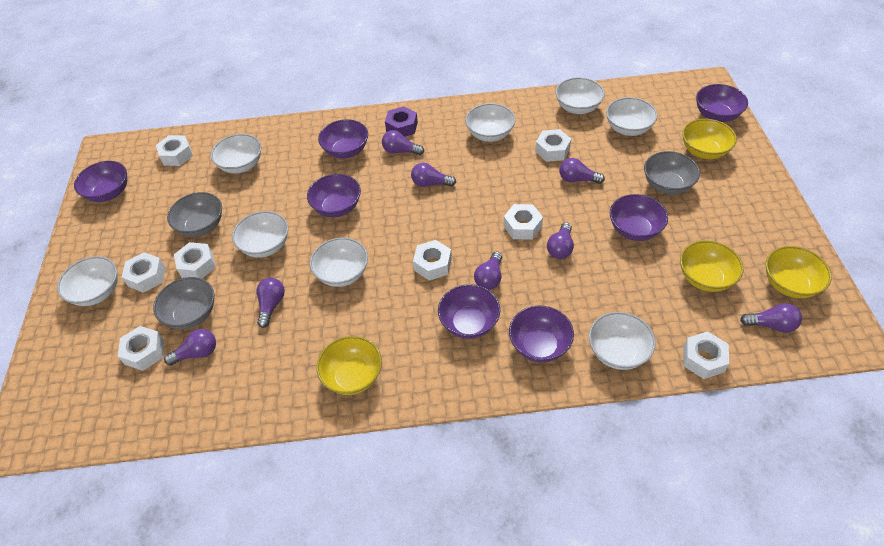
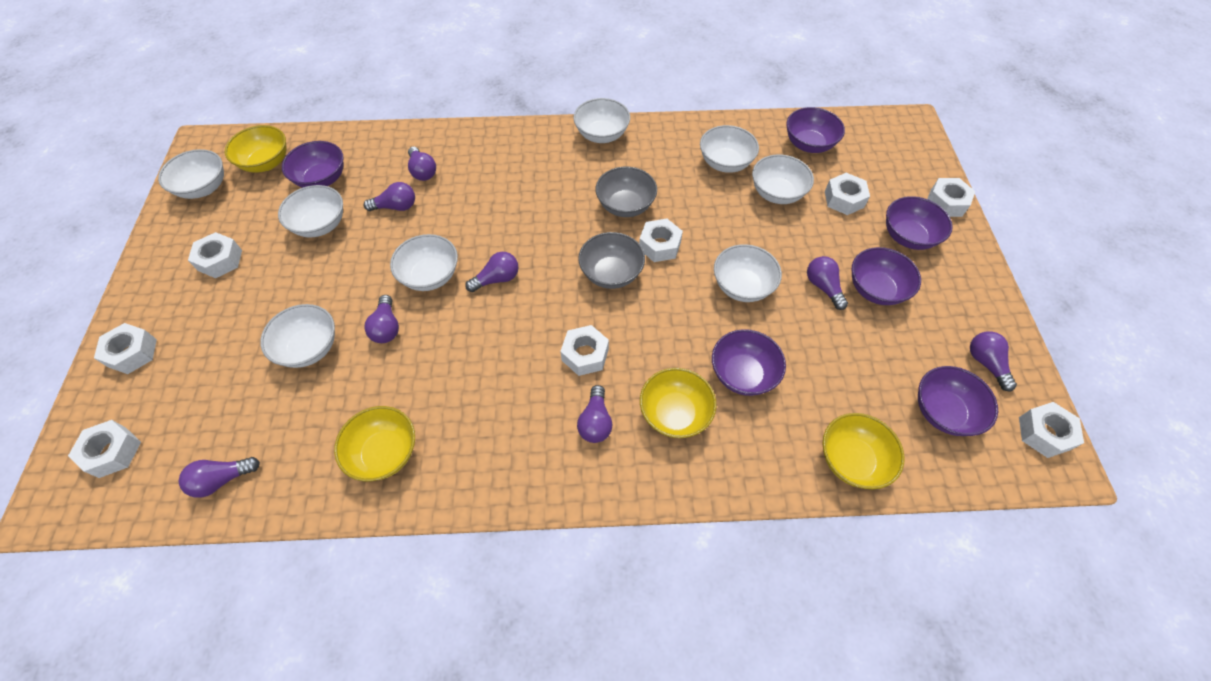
grey bowl: [153,277,214,329] [167,192,222,237] [644,151,700,194] = 3 -> [578,232,645,289] [595,167,657,217] = 2
purple bowl: [74,161,127,202] [307,174,361,217] [318,119,368,159] [438,284,500,339] [509,306,574,363] [610,194,668,241] [696,84,748,122] = 7 -> [282,141,344,188] [712,329,786,396] [786,107,845,153] [851,247,921,305] [886,196,953,250] [918,366,998,436] = 6
purple nut: [385,106,418,137] = 1 -> none = 0

